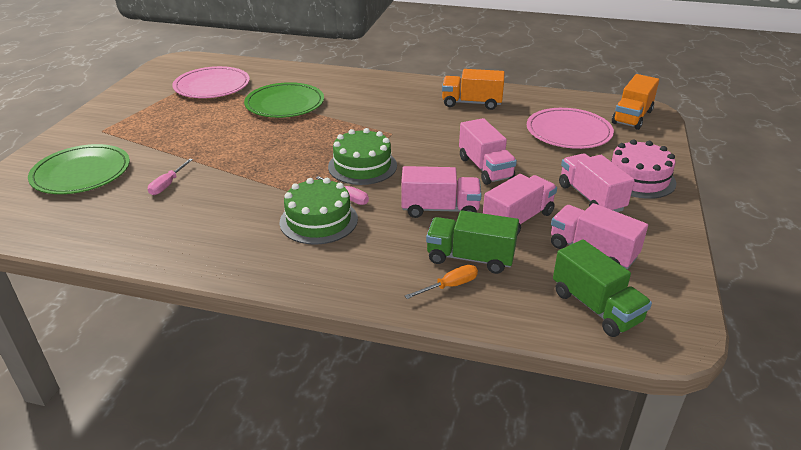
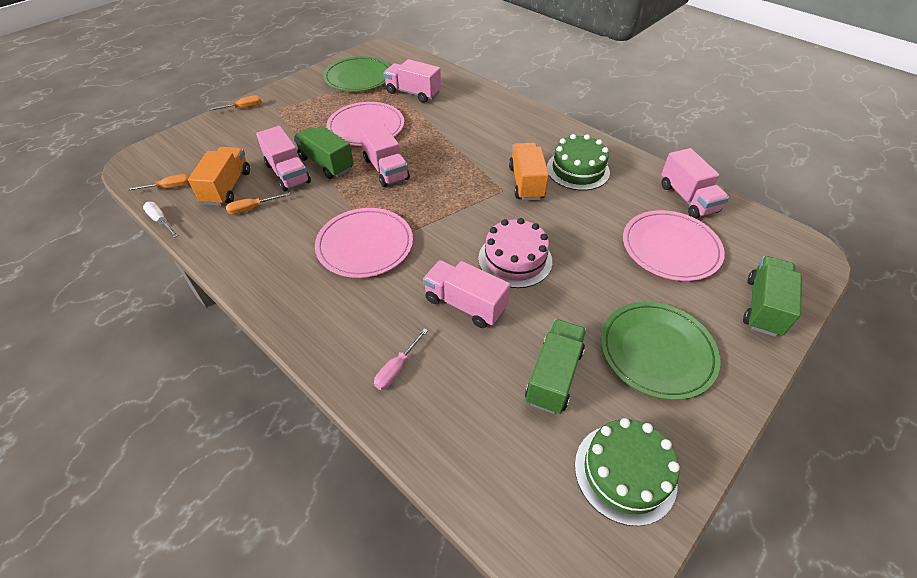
green truck: [426,210,519,274] [553,239,652,337] = 2 -> [294,126,354,179] [525,319,587,414] [743,256,802,337] = 3
orange screwdriver: [405,265,478,299] = 1 -> [126,174,190,191] [209,95,262,111] [226,192,290,215] = 3
pink plate: [172,66,250,98] [527,108,614,149] = 2 -> [315,208,413,278] [326,102,404,146] [623,210,725,281] = 3
pink screwdriver: [148,159,193,195] [316,176,369,205] = 2 -> [374,328,428,390] = 1
white screwdriver: none = 0 -> [143,202,179,237] = 1

